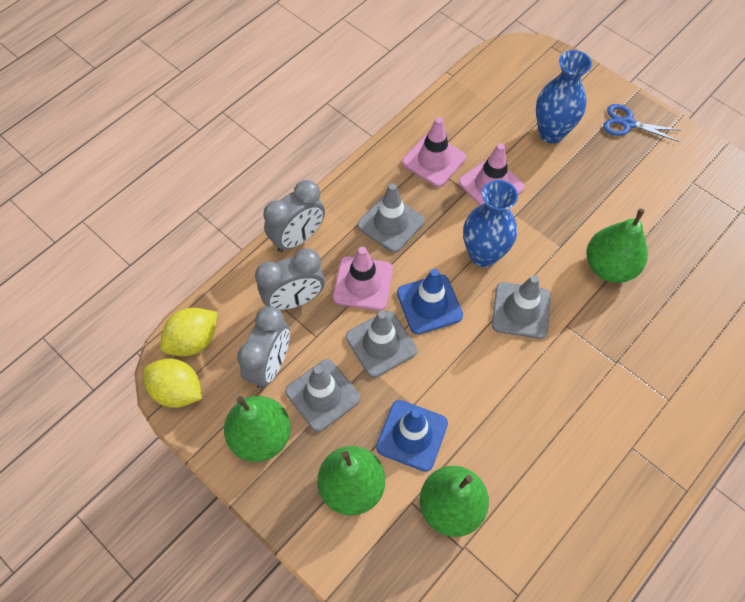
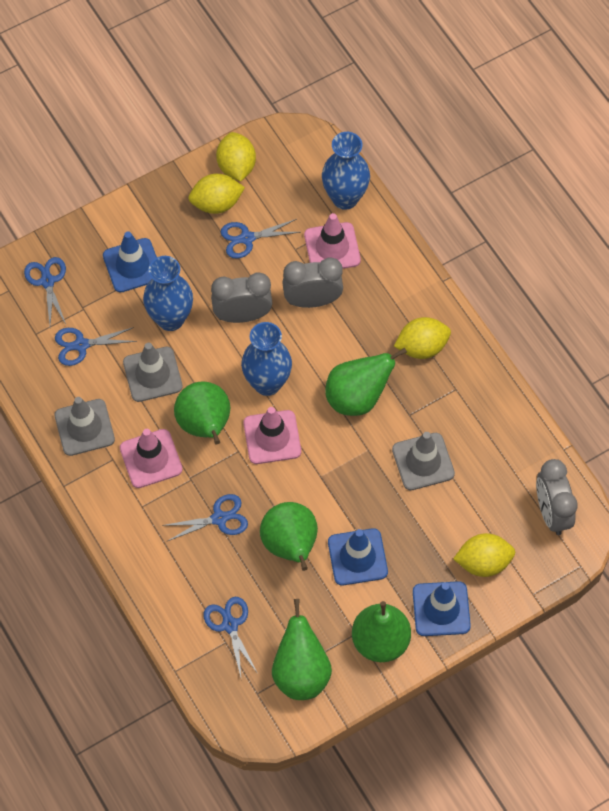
blue scissors: [603,104,681,142] = 1 -> [24,257,66,325] [55,327,137,366] [162,494,248,541] [204,597,258,677] [221,219,300,259] = 5
blue traffic cone: [376,400,448,472] [397,269,463,334] = 2 -> [103,231,157,293] [328,528,388,586] [413,581,471,636] = 3
blue vase: [463,180,518,267] [536,50,592,143] = 2 -> [143,256,193,331] [241,322,292,396] [322,132,370,210] = 3
green pear: [224,396,291,462] [318,446,385,516] [420,466,489,537] [587,209,648,283] = 4 -> [174,381,230,444] [260,502,318,571] [272,599,332,700] [325,348,407,416] [352,601,411,662] = 5
grey traffic cone: [285,359,360,432] [346,311,417,378] [358,183,424,253] [492,275,551,339] = 4 -> [55,397,115,456] [123,343,183,402] [392,432,455,490] = 3
yellow lemon: [143,359,202,408] [160,308,217,356] = 2 -> [188,174,245,214] [216,132,256,181] [394,317,451,359] [453,533,515,577] = 4

